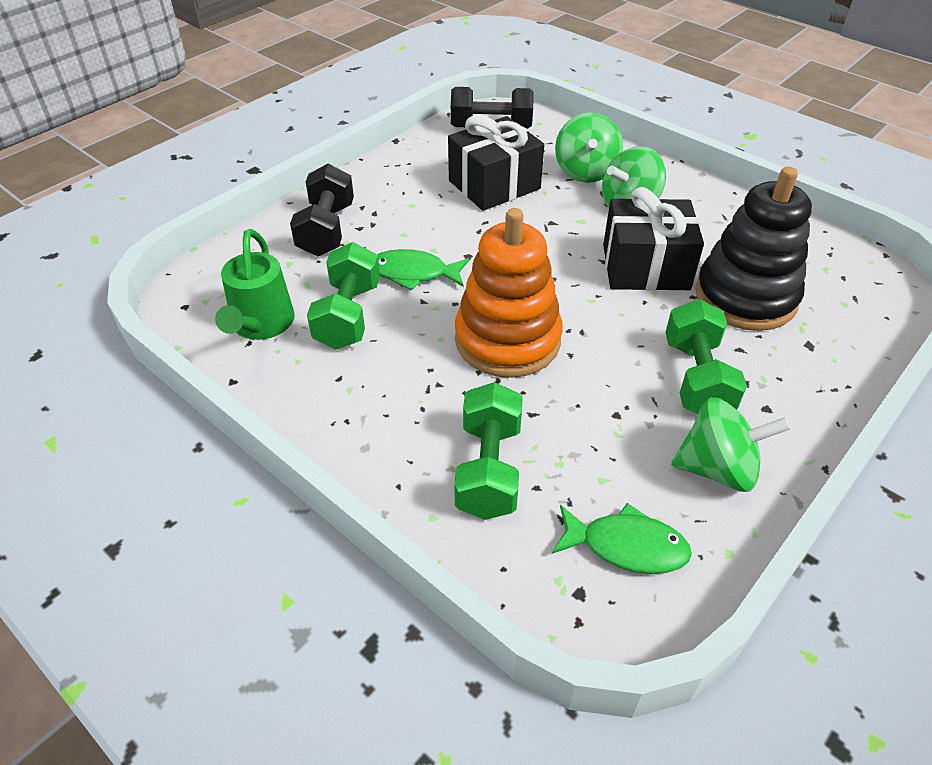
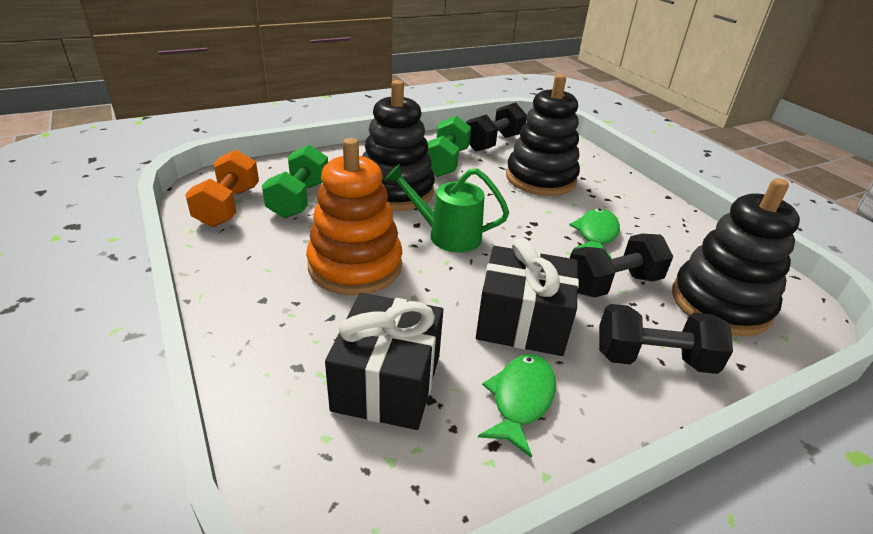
black dumbbell: [290,164,354,256] [451,87,534,129] = 2 -> [466,103,527,151] [570,234,673,298] [599,304,733,374] = 3
black stacking toy: [695,167,812,331] = 1 -> [362,80,435,211] [506,74,580,196] [672,178,800,336] = 3
green dumbbell: [307,242,380,350] [454,382,523,520] [665,299,747,414] = 3 -> [262,145,328,218] [427,116,471,177] = 2
green spinning top: [555,113,623,183] [602,146,666,209] [671,397,791,492] = 3 -> none = 0
orange dumbbell: none = 0 -> [185,149,259,227] = 1

